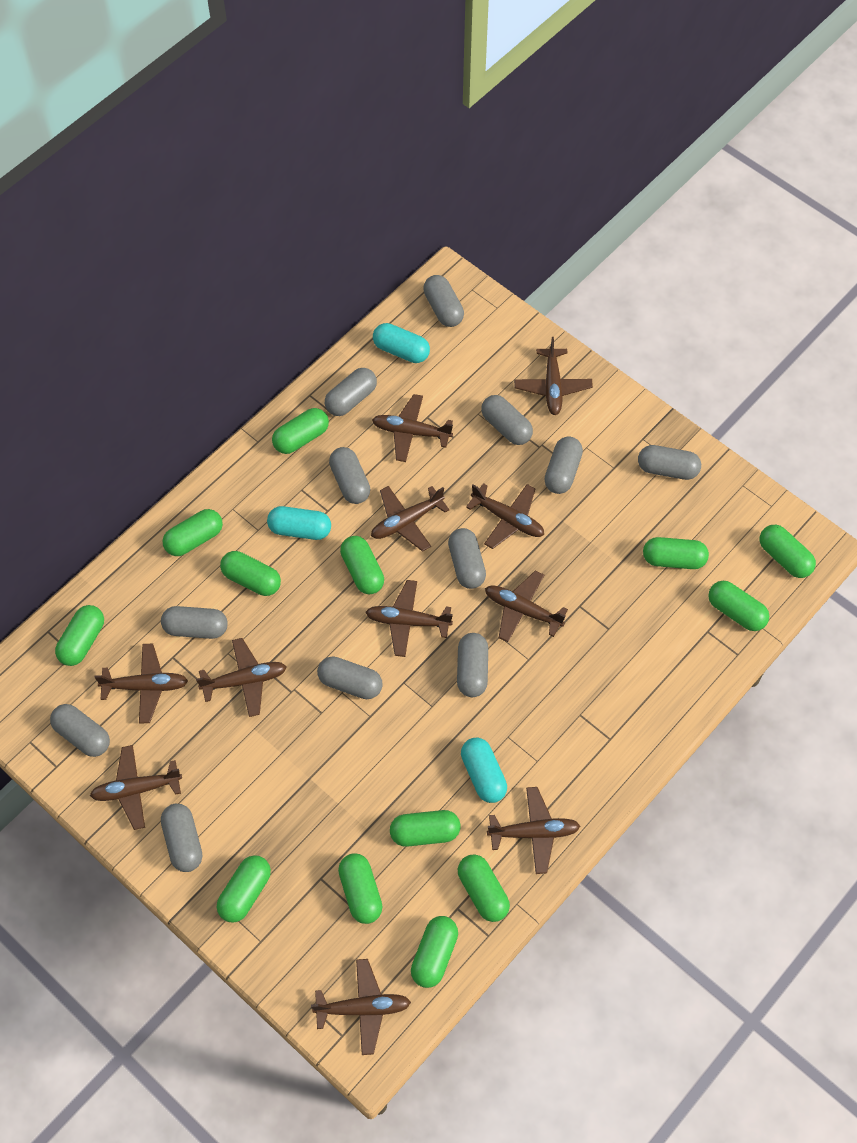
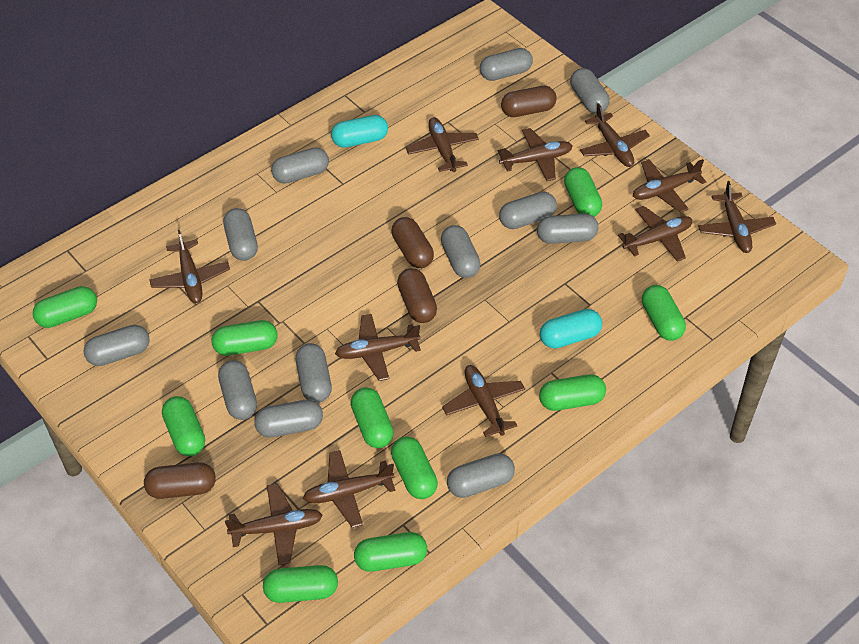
brown capsule: none = 0 -> [144,462,216,499] [391,217,434,268] [397,268,437,323] [501,86,557,117] = 4
green capsule: [55,605,104,666] [162,509,223,556] [217,855,271,923] [220,551,281,596] [272,408,329,454] [338,853,382,924] [340,536,384,594] [390,810,461,847] [411,916,458,988] [458,854,510,922] [643,537,709,569] [708,581,769,631] [760,525,816,578] = 13 -> [33,286,97,328] [162,396,205,456] [212,320,277,356] [263,565,338,603] [351,387,394,448] [354,532,427,572] [391,436,438,499] [539,374,606,411] [564,167,602,217] [642,285,686,341] = 10
turquoise capsule: [267,506,331,540] [373,323,430,363] [461,738,507,803] = 3 -> [331,115,388,148] [540,309,602,349] = 2

